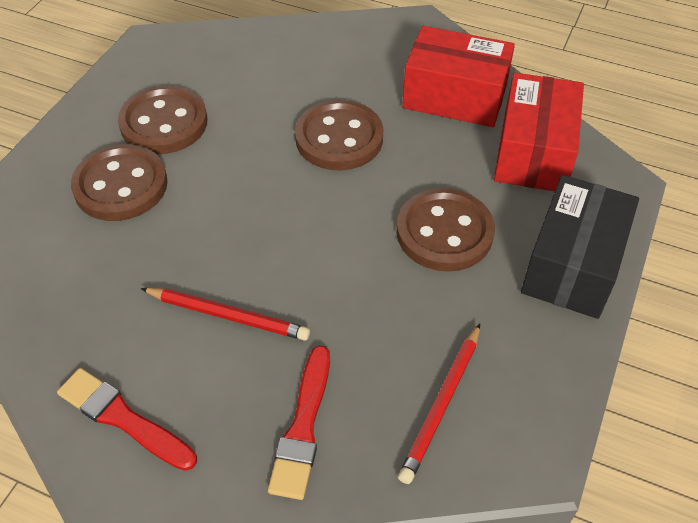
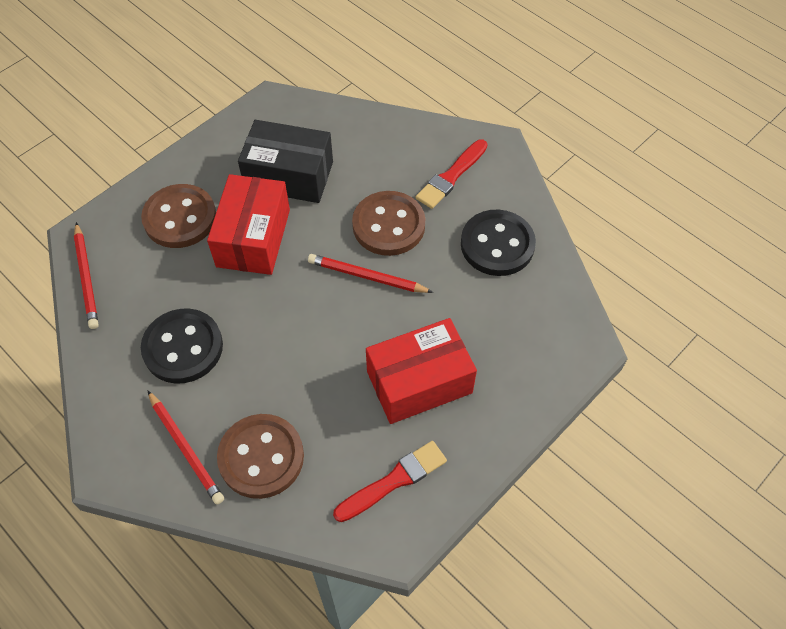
black button: none = 0 -> [141,309,223,383] [461,210,536,276] = 2
brown button: [71,144,168,221] [118,86,207,154] [295,100,384,170] [396,188,495,272] = 4 -> [141,184,216,248] [217,414,304,499] [352,191,425,256] = 3
red pencil: [140,288,310,341] [398,324,480,484] = 2 -> [74,222,99,329] [147,390,224,504] [308,254,433,293] = 3

